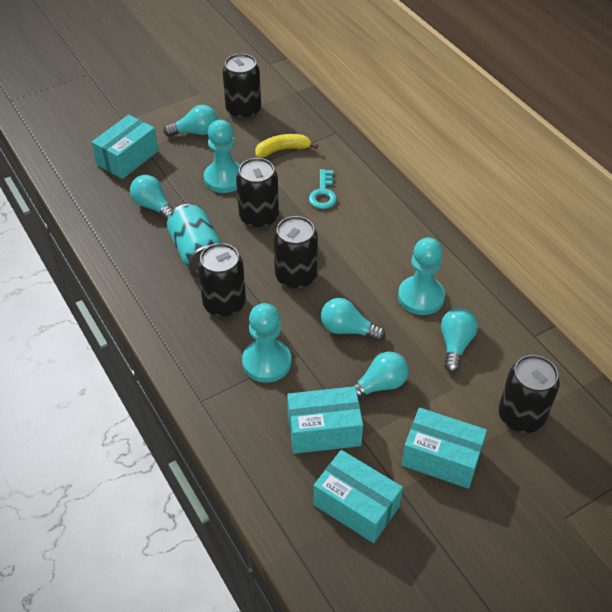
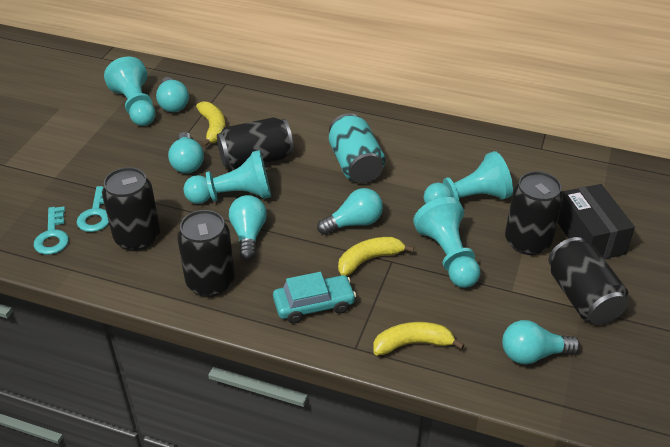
black box: none = 0 -> [558,184,635,259] = 1
turquoise box: [91,115,158,179] [287,386,363,454] [313,450,403,543] [401,408,487,489] = 4 -> none = 0
turquoise car: none = 0 -> [273,272,356,323] = 1
turquoise key: [309,169,337,209] = 1 -> [34,206,69,255] [76,186,109,232] = 2
turquoise pawn: [204,120,240,193] [242,303,291,383] [398,238,445,315] = 3 -> [104,57,156,126] [183,150,271,204] [413,197,481,288] [424,151,513,204] = 4
yellow banana: [255,134,318,158] = 1 -> [196,101,226,147] [338,237,414,276] [373,322,465,356] = 3

